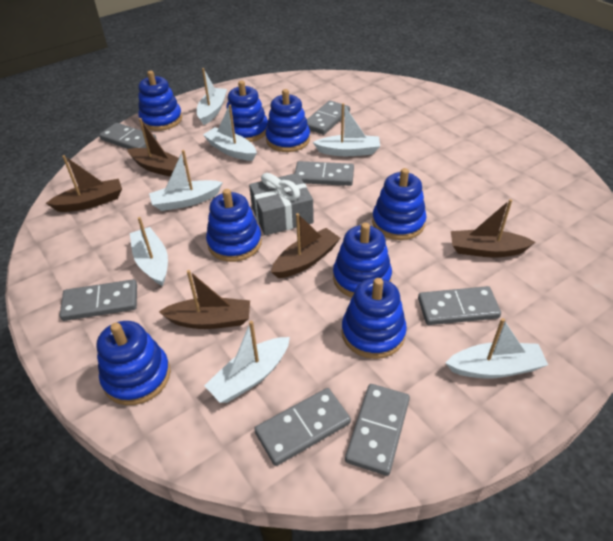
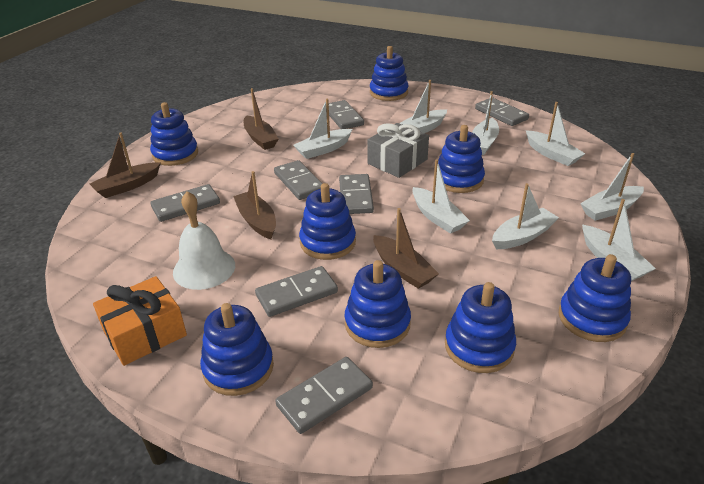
brown boat: [46,155,122,212] [127,118,185,177] [159,270,250,329] [271,213,340,278] [451,199,535,257] = 5 -> [90,133,161,198] [233,171,276,239] [244,88,278,150] [373,208,439,289] = 4
orange gift: none = 0 -> [93,276,187,366] = 1
white bell: none = 0 -> [173,191,235,290] = 1
white boat: [130,217,168,286] [149,150,223,211] [197,68,227,125] [203,105,257,161] [204,321,290,403] [313,103,380,156] [446,318,548,379] = 7 -> [293,99,352,159] [399,80,447,133] [412,159,470,234] [472,91,499,155] [492,183,559,249] [526,102,585,166] [580,153,644,221] [582,199,656,281] = 8

